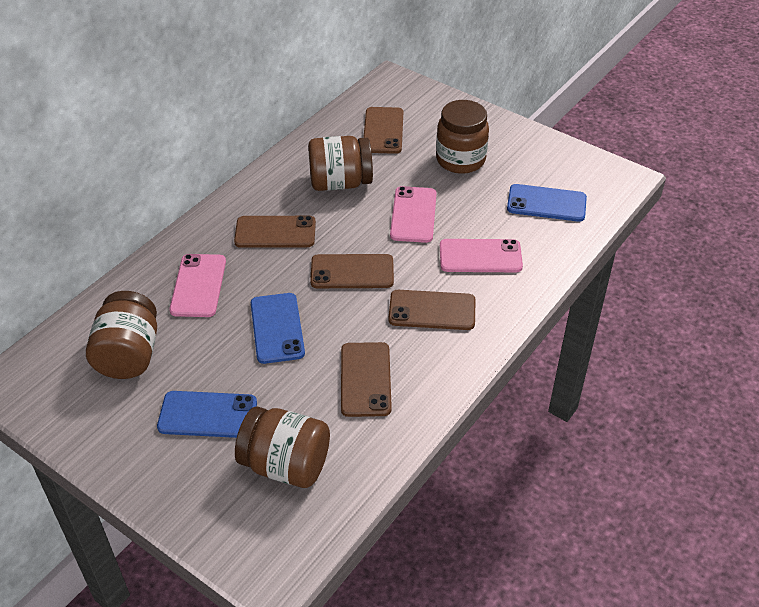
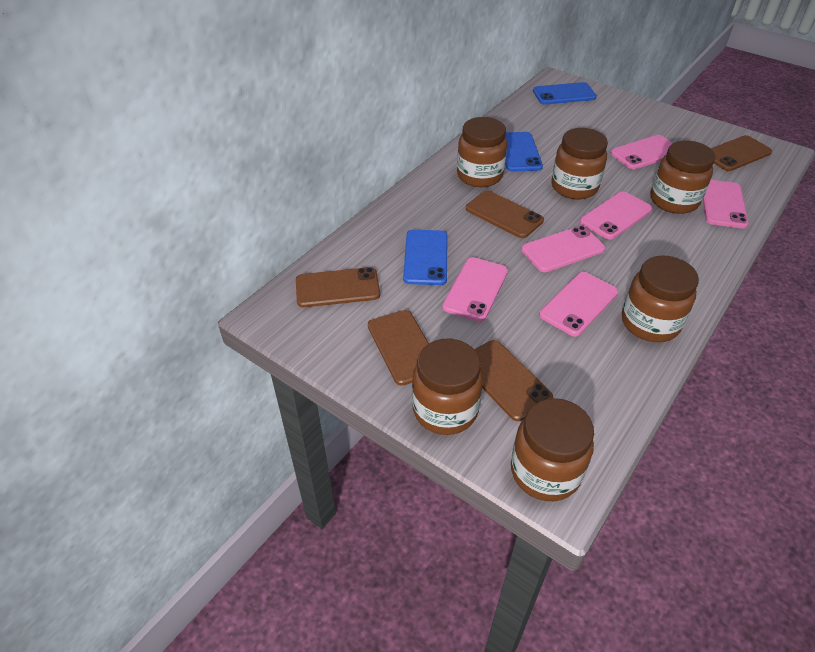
brown jar: [86,291,157,379] [235,406,330,488] [308,136,373,191] [436,100,489,174] = 4 -> [412,339,483,435] [457,117,507,187] [511,398,594,501] [551,128,608,199] [622,255,699,342] [651,140,716,214] = 6
pink phone: [169,254,226,317] [390,186,437,243] [440,239,523,272] = 3 -> [442,257,508,322] [521,226,605,272] [539,272,618,337] [580,191,652,240] [611,135,673,169] [703,180,749,228] = 6

